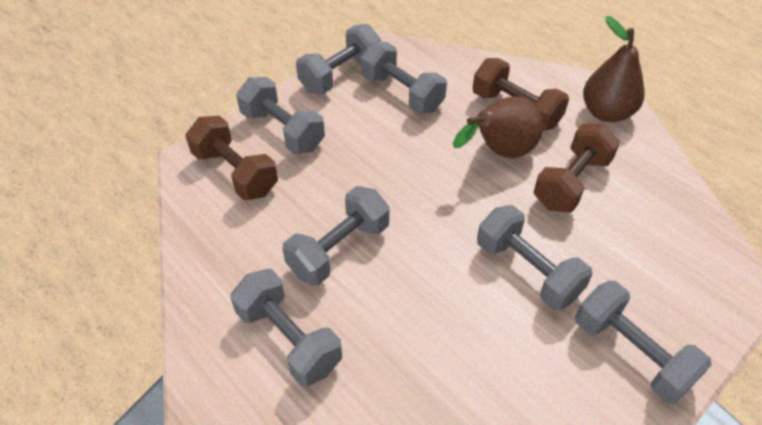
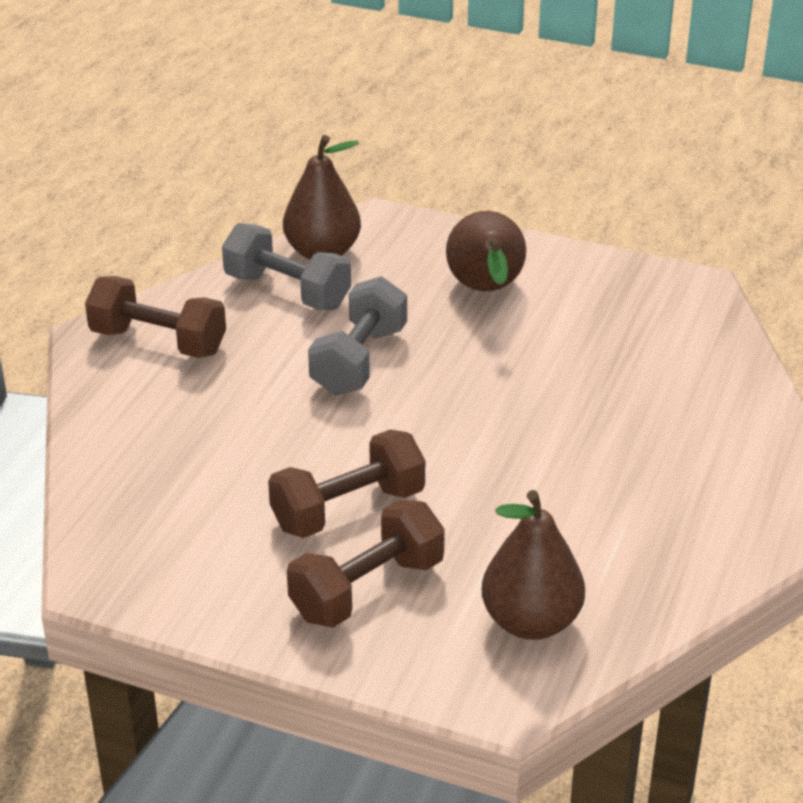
brown pear: [453,96,543,158] [583,16,644,122] = 2 -> [283,135,361,260] [446,211,526,291] [482,490,585,640] = 3
grey dumbbell: [230,269,342,386] [236,77,325,154] [282,186,389,285] [296,24,381,94] [361,41,447,114] [477,205,593,310] [575,281,712,404] = 7 -> [222,223,351,310] [308,276,407,395] = 2

